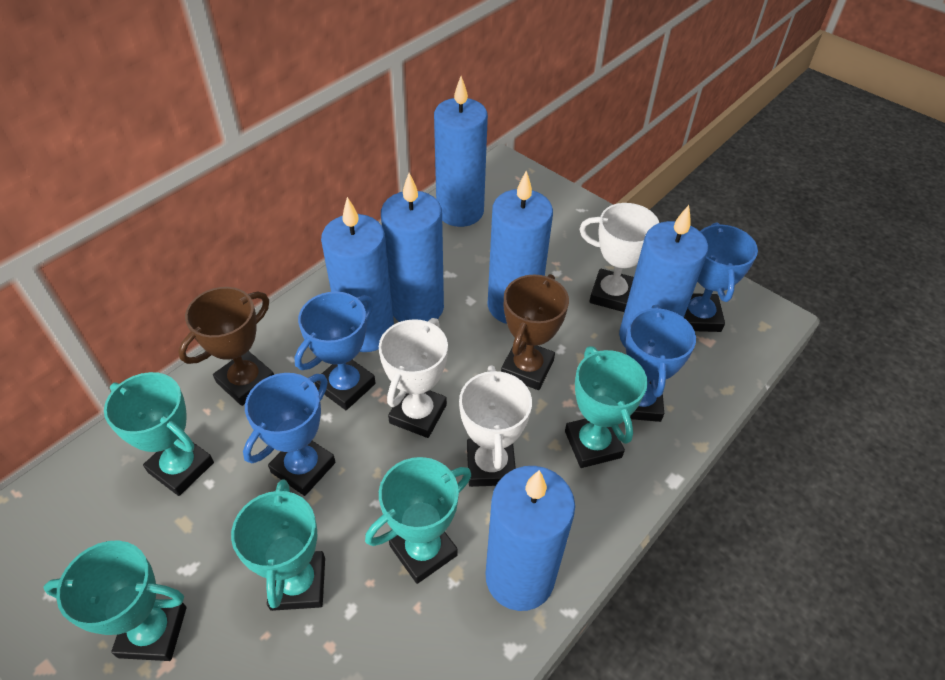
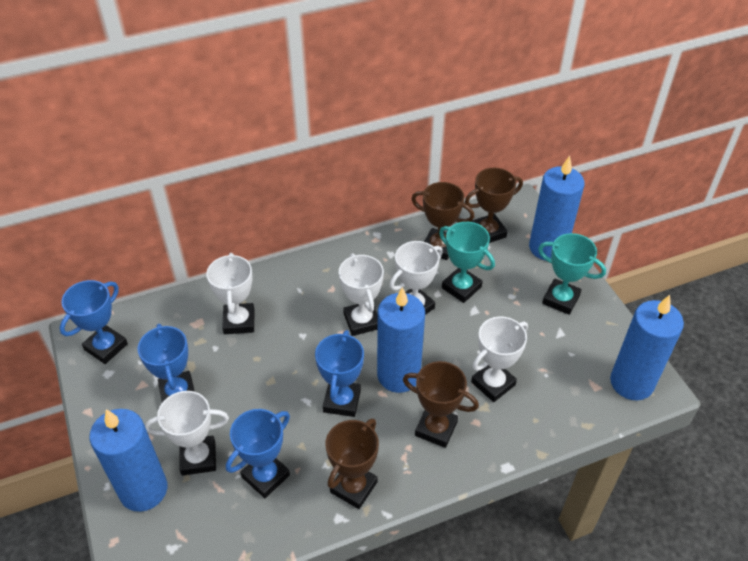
blue candle: [321,197,394,352] [381,173,444,322] [434,76,488,227] [486,466,575,611] [487,171,553,324] [619,205,708,348] = 6 -> [89,409,167,512] [377,287,425,393] [529,156,585,261] [610,295,684,401] = 4
brown trophy: [178,287,274,406] [501,274,569,390] = 2 -> [325,418,379,509] [403,361,479,448] [411,182,474,260] [465,168,523,243] = 4
turquoise trophy: [43,540,186,661] [104,372,214,496] [231,479,325,611] [365,457,471,584] [565,346,648,468] = 5 -> [439,222,495,303] [538,233,606,315] = 2
white trophy: [379,318,448,438] [459,365,532,487] [579,203,659,312] = 3 -> [144,391,229,476] [206,253,254,334] [339,253,384,336] [389,241,443,315] [471,316,528,402] = 5

